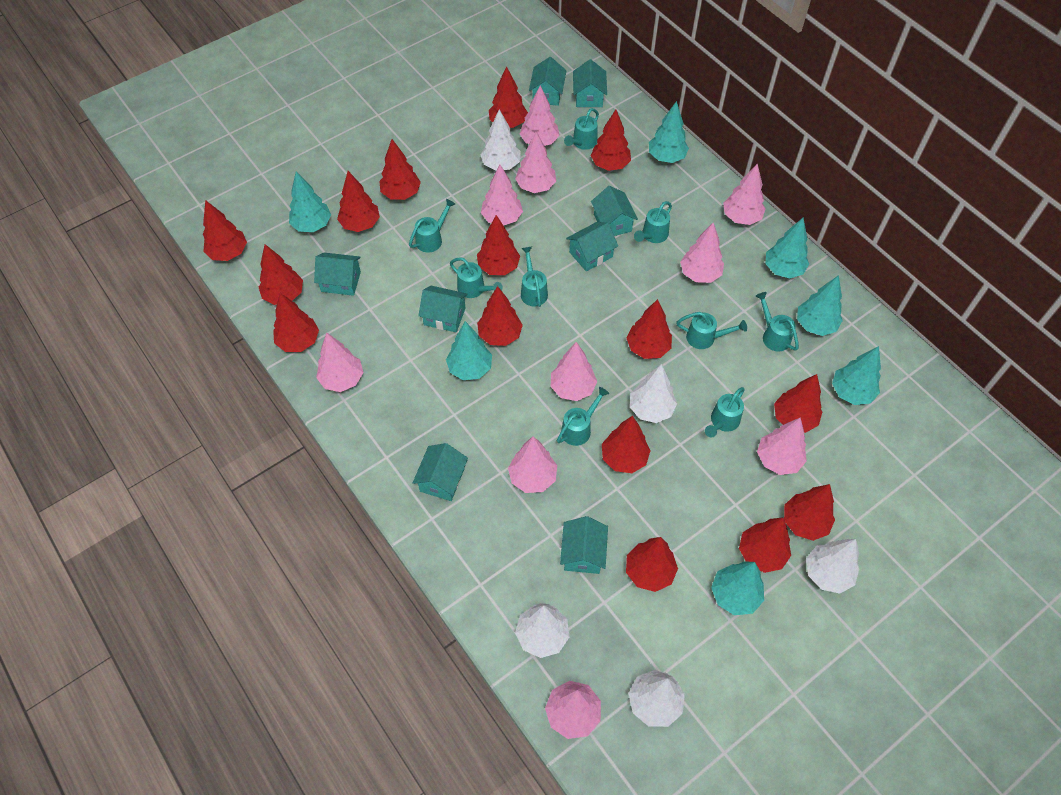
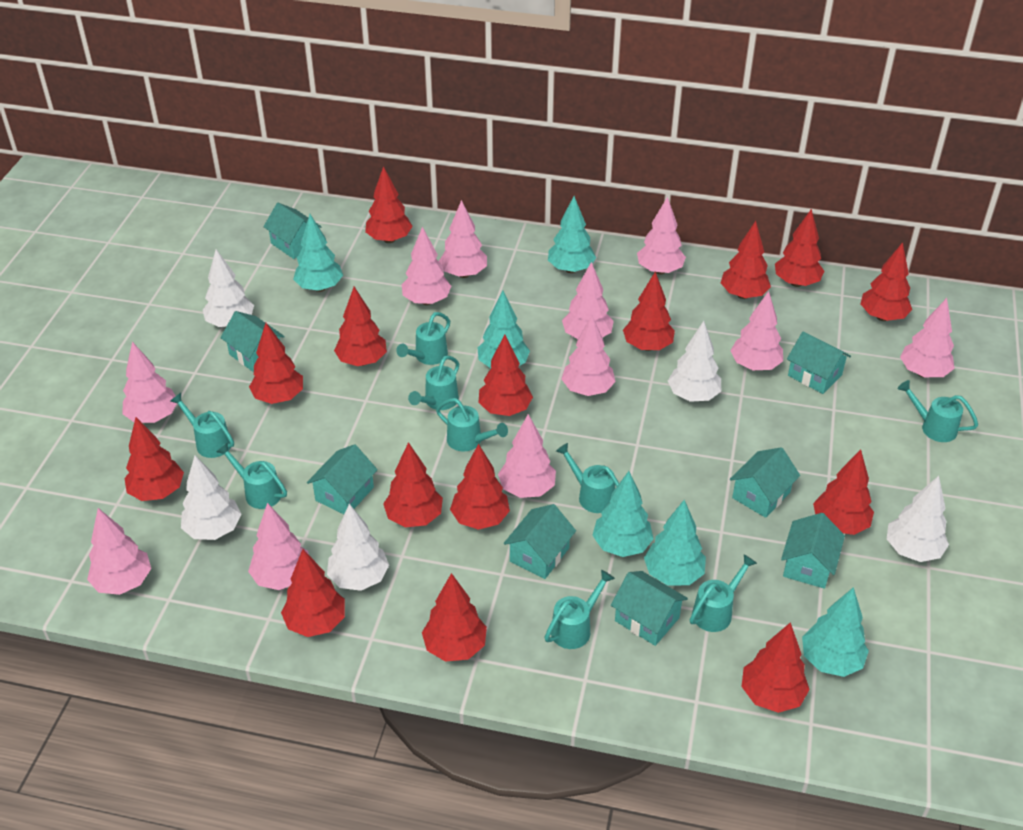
pink tree: [316,332,363,392] [481,165,523,226] [508,436,557,493] [515,131,556,193] [520,85,560,146] [545,681,601,739] [551,342,597,401] [680,222,724,283] [723,163,766,225] [757,417,807,475] = 10 -> [87,508,151,595] [122,342,177,423] [248,503,309,590] [402,227,451,305] [439,200,487,278] [498,414,556,498] [561,315,616,396] [562,262,614,339] [637,196,686,275] [730,291,783,371] [900,298,955,378] = 11
turquoise tree: [289,172,331,232] [446,321,492,380] [649,101,689,163] [711,561,764,615] [766,218,809,278] [797,275,843,336] [832,346,881,405] = 7 -> [293,214,343,292] [477,291,530,368] [548,196,596,273] [592,471,654,557] [644,500,706,586] [802,587,869,677] = 6

